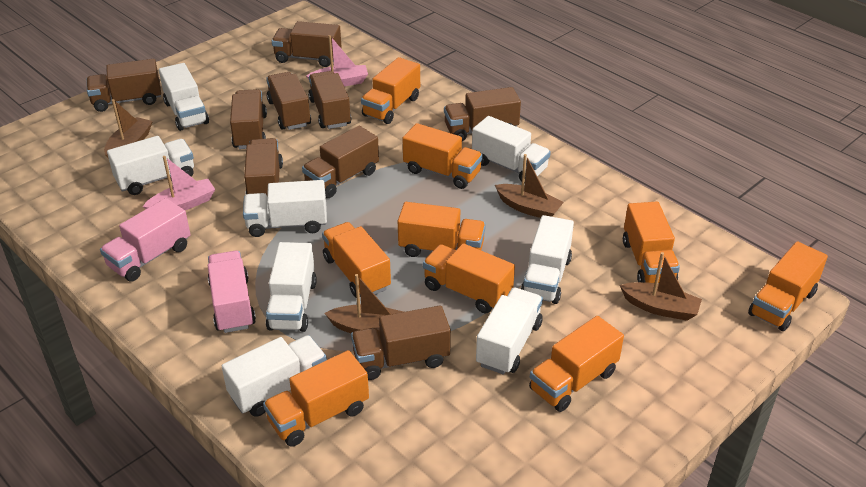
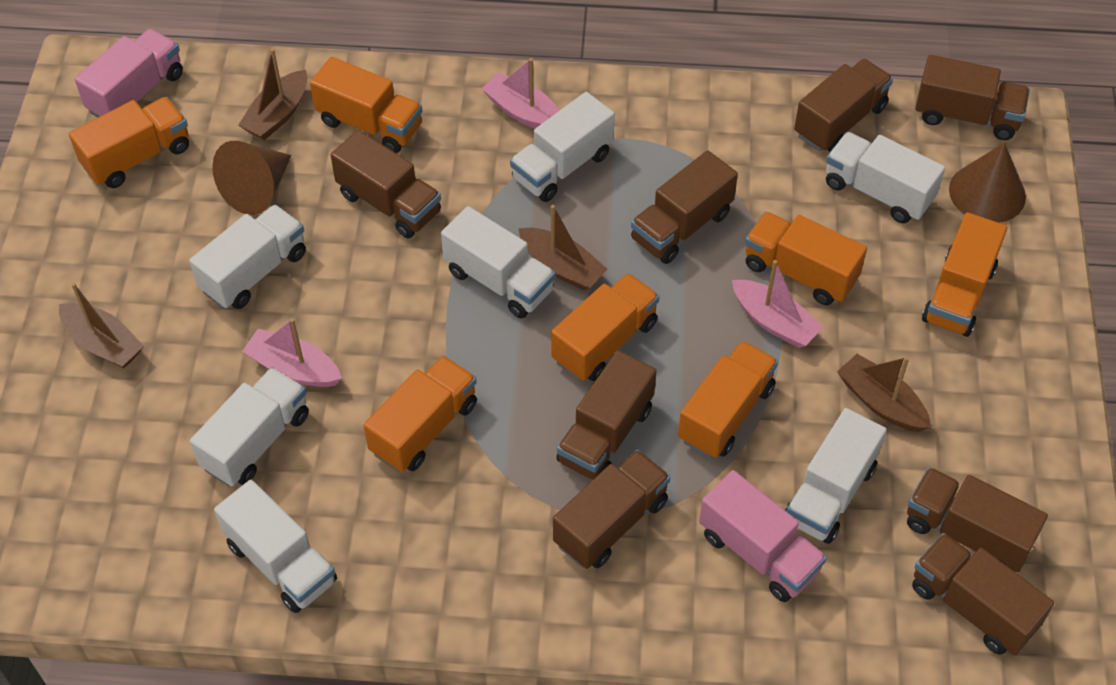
brown cone: none = 0 -> [212,141,291,215] [949,143,1026,223] = 2
brown truck: [87,59,161,112] [230,89,267,149] [244,138,283,195] [266,72,311,130] [272,21,342,67] [302,126,379,198] [308,71,351,129] [351,306,451,380] [444,87,521,141] = 9 -> [331,130,441,238] [553,450,670,569] [556,350,656,479] [631,150,738,264] [794,59,893,152] [907,467,1048,572] [912,533,1054,655] [915,55,1030,140] = 8
orange truck: [263,350,369,447] [322,222,391,297] [361,57,420,124] [398,202,486,257] [403,123,483,189] [423,243,515,313] [529,316,624,412] [623,202,680,284] [748,241,828,331] = 9 -> [69,97,189,188] [310,57,422,153] [364,356,477,472] [551,273,659,381] [678,341,778,458] [745,212,867,305] [922,212,1007,337] = 7
pink boat: [143,156,215,210] [306,35,368,87] = 2 -> [242,318,342,387] [481,58,560,129] [732,260,824,348] = 3
white truck: [107,136,194,195] [159,63,209,131] [222,335,327,417] [243,180,327,237] [266,242,317,332] [472,116,551,182] [476,287,543,375] [521,215,574,304] = 8 -> [189,205,306,309] [190,367,309,487] [214,480,337,613] [441,206,555,319] [510,92,615,202] [784,408,887,544] [826,132,945,223] = 7

